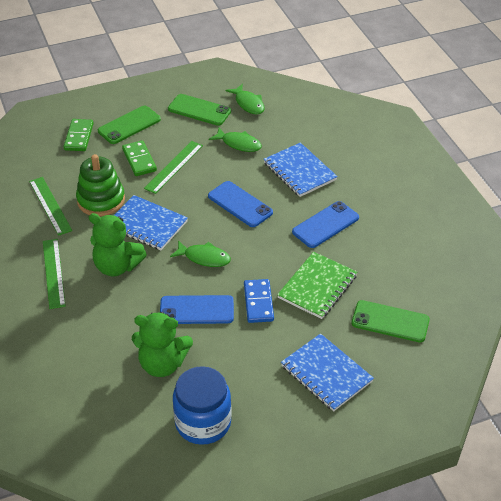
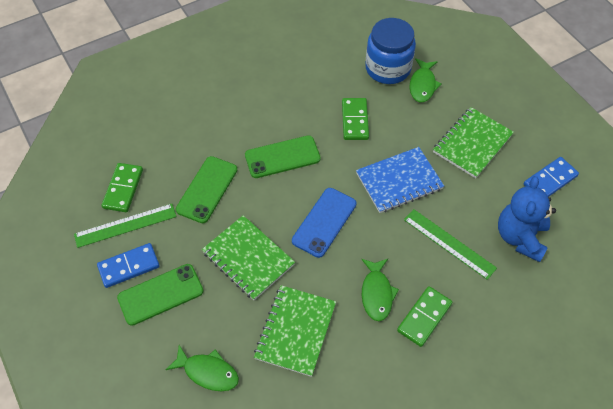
blue domino: [244,279,274,323] = 1 -> [97,243,160,288] [523,157,579,197] = 2
blue notebook: [114,195,188,250] [264,143,338,197] [281,333,374,411] = 3 -> [356,147,444,213] = 1
blue phone: [160,295,234,324] [208,181,273,227] [292,201,359,248] = 3 -> [292,188,357,258] = 1
blue teddy bear: none = 0 -> [498,176,556,262] = 1
green domino: [64,119,94,151] [122,140,157,176] = 2 -> [102,163,143,212] [342,98,369,140] [397,286,452,347] = 3
green notebook: [277,252,357,319] = 1 -> [202,215,295,300] [254,285,336,377] [433,107,514,178] = 3
green ruler: [29,177,72,236] [43,239,66,309] [144,141,203,194] = 3 -> [74,204,177,248] [404,209,497,280] = 2
green stacking toy: [76,154,125,217] = 1 -> none = 0
green teddy bear: [89,213,147,277] [132,312,193,377] = 2 -> none = 0

